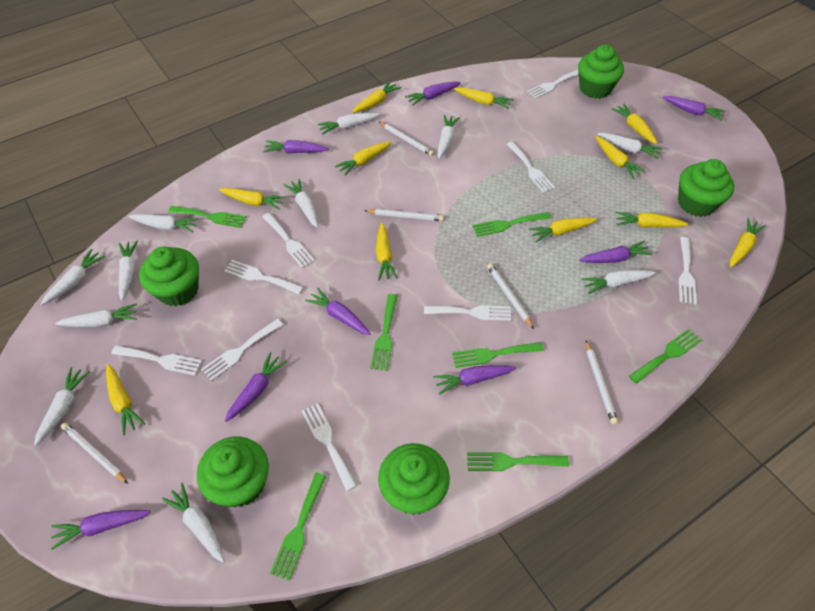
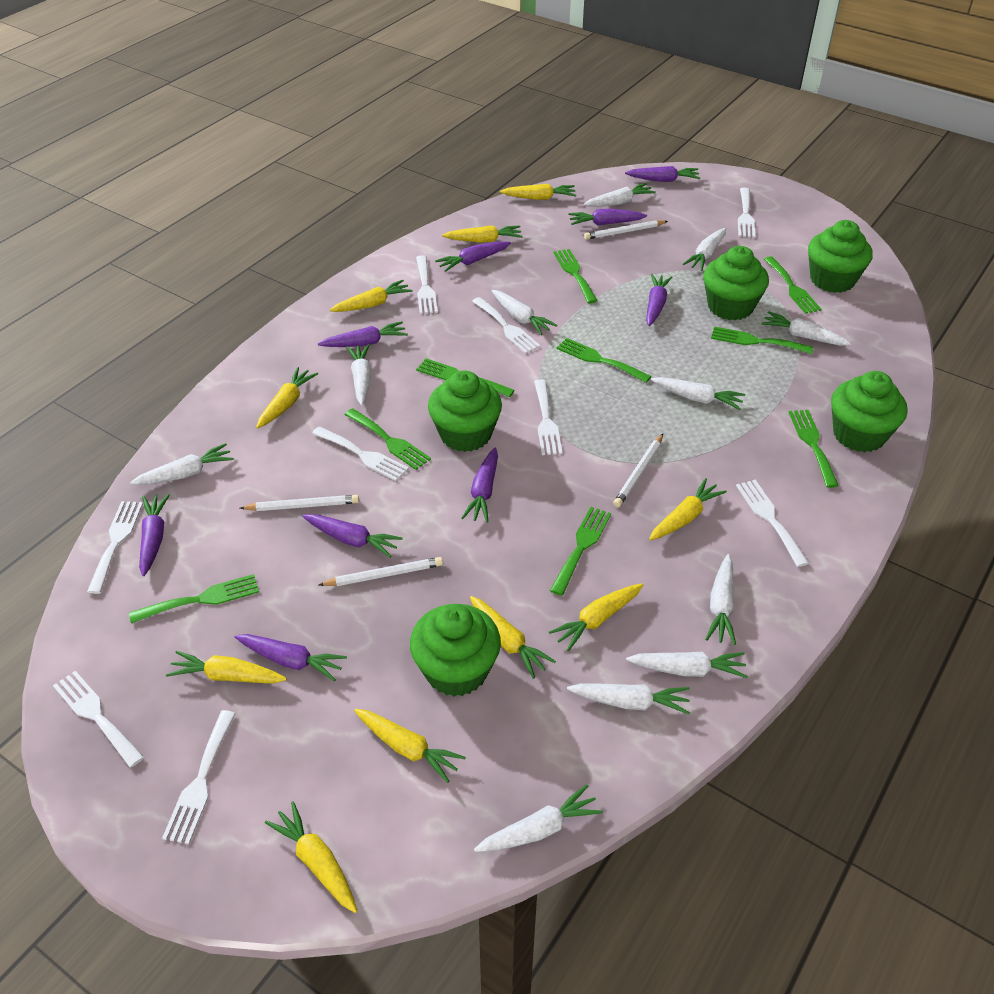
green fork: [168,206,246,228] [270,473,326,580] [370,294,398,371] [452,342,543,368] [467,452,569,471] [473,212,551,237] [629,329,701,384] = 7 -> [129,574,259,623] [345,408,431,470] [416,358,515,397] [550,507,611,596] [554,249,598,303] [557,338,652,383] [711,326,813,354] [764,256,822,314] [789,410,839,488] = 9
purple carrot: [51,510,151,550] [225,352,287,422] [263,140,329,154] [305,288,371,335] [405,81,461,106] [433,365,516,395] [579,241,652,263] [663,96,726,121] = 8 -> [139,494,170,576] [235,634,347,681] [302,514,403,558] [317,321,408,347] [435,241,511,272] [461,447,498,523] [568,209,647,225] [625,166,700,182] [646,274,672,326] = 9
white pencil: [61,422,128,484] [364,209,443,221] [379,122,434,156] [487,263,534,329] [586,340,618,425] = 5 -> [240,495,359,511] [319,557,443,586] [584,220,668,240] [613,434,663,507] = 4
yellow carrot: [106,364,145,435] [219,188,286,210] [335,141,391,176] [352,81,401,113] [376,223,398,280] [454,87,513,109] [528,217,597,242] [596,136,646,179] [612,104,657,144] [615,212,688,227] [730,218,766,267] = 11 -> [166,651,287,684] [256,367,318,429] [265,801,357,913] [330,280,412,312] [354,709,466,783] [442,225,523,243] [470,596,556,679] [500,184,576,200] [549,583,644,652] [649,478,727,540] = 10

